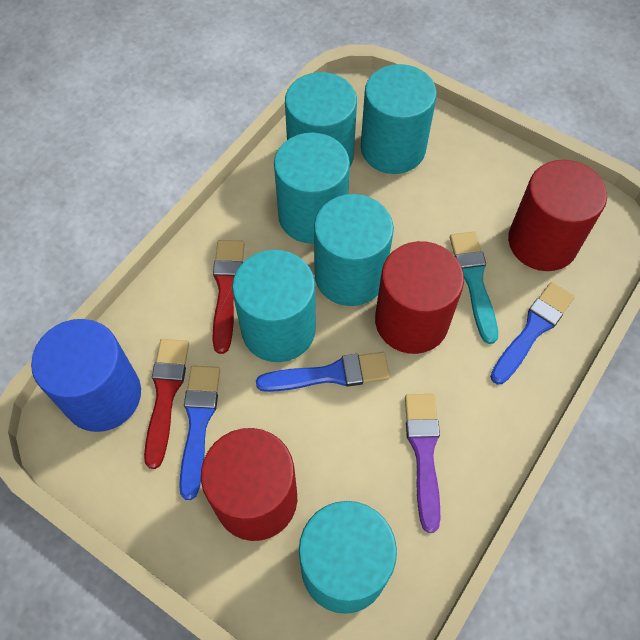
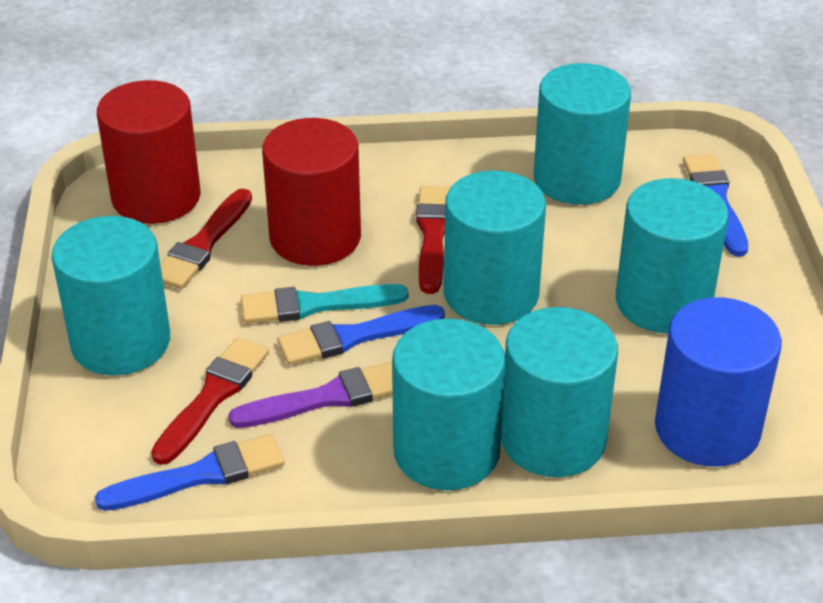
red brush: [144,339,189,469] [213,240,244,354] = 2 -> [151,337,269,465] [160,189,252,289] [416,186,451,294] = 3
red cylinder: [201,428,297,541] [375,241,464,354] [508,160,607,271] = 3 -> [97,80,201,224] [262,118,361,266] = 2

